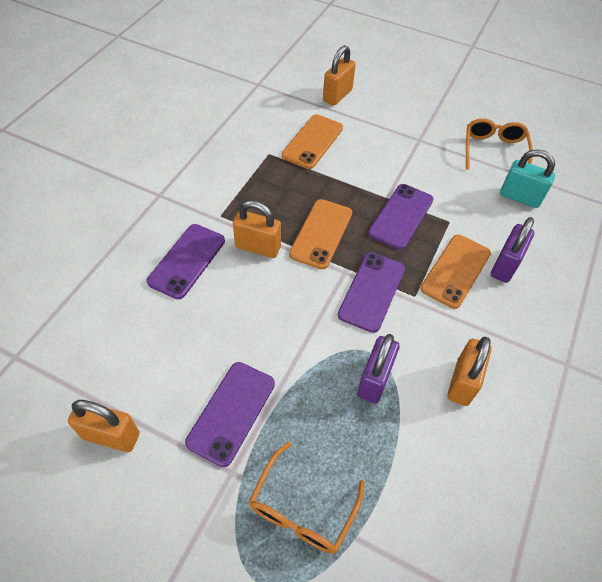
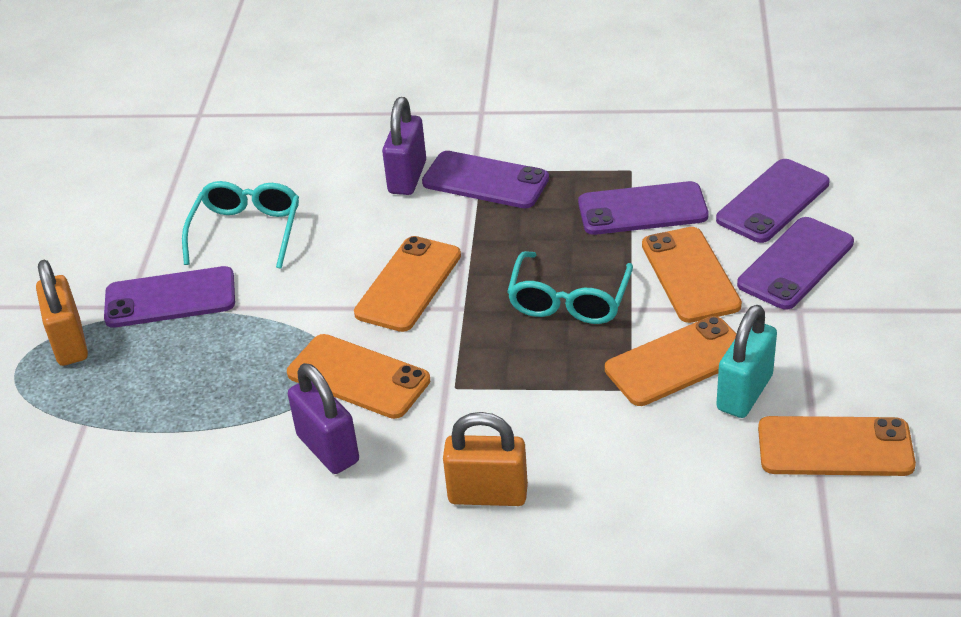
orange glasses: [249,442,365,554] [466,118,533,170] = 2 -> none = 0
orange padlock: [68,400,140,452] [233,200,281,258] [323,45,356,106] [447,337,492,406] = 4 -> [36,260,88,366] [443,412,528,506] = 2
orange phone: [282,114,343,169] [289,199,352,269] [420,235,491,309] = 3 -> [287,334,430,419] [354,236,461,332] [605,316,737,406] [642,227,742,323] [758,416,916,476] = 5
purple phone: [147,224,225,299] [185,362,275,467] [338,252,405,333] [368,184,433,250] = 4 -> [104,266,235,328] [422,151,549,208] [578,181,709,235] [716,159,830,243] [737,217,854,310] = 5
turquoise glasses: none = 0 -> [182,181,299,269] [507,251,633,324] = 2

